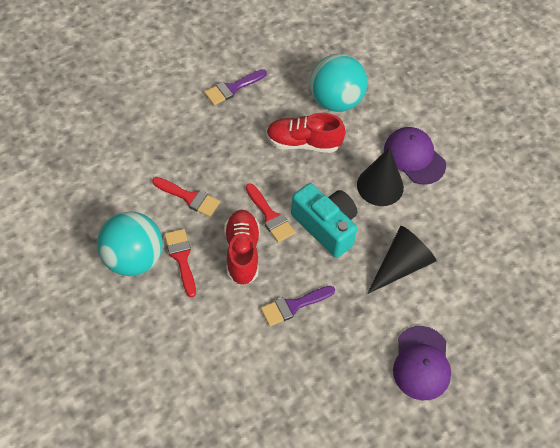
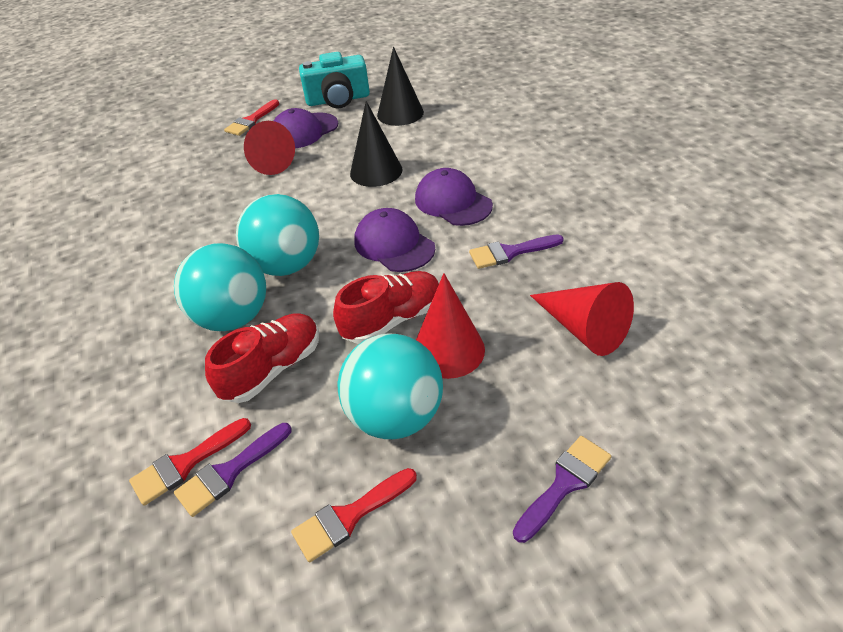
purple brush: [204,69,267,105] [261,286,335,326] = 2 -> [174,423,292,517] [469,235,564,269] [513,436,611,543] = 3
purple cap: [384,127,446,185] [393,326,451,400] = 2 -> [274,108,338,148] [355,208,435,272] [415,168,493,226] = 3
red cone: none = 0 -> [244,121,295,175] [416,273,485,379] [530,282,634,356] = 3
turquoise ball: [97,211,163,276] [310,54,367,112] = 2 -> [174,243,266,331] [236,194,319,276] [338,334,443,439] = 3

